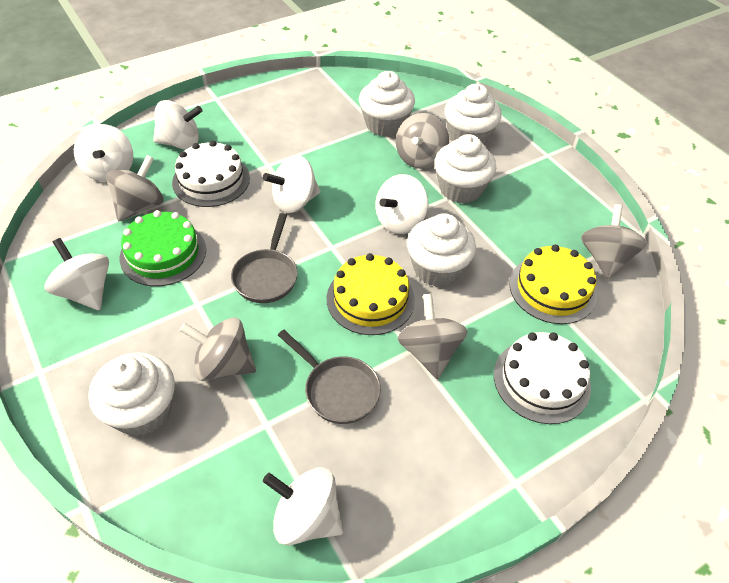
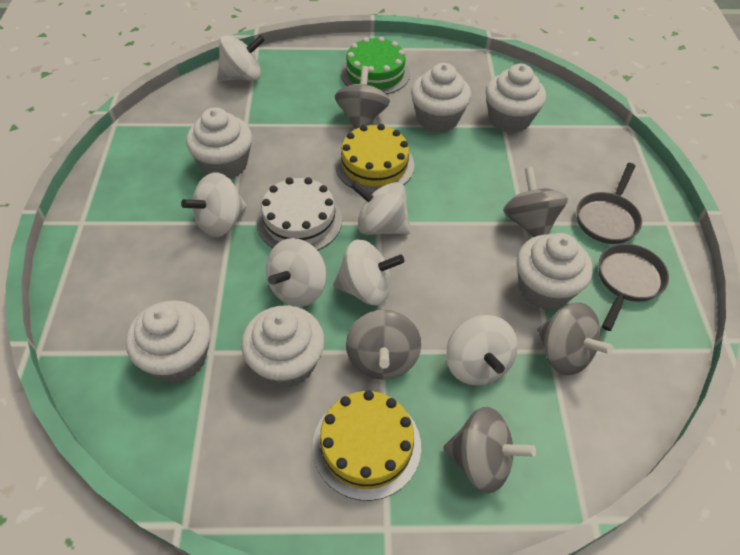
white cake: [172,141,250,207] [494,332,591,424] = 2 -> [257,177,342,251] = 1
white cupcake: [88,352,175,436] [359,71,415,137] [407,213,476,287] [435,134,496,204] [444,84,502,145] = 5 -> [126,300,211,383] [186,107,252,179] [241,306,325,388] [411,63,471,133] [485,64,546,133] [516,233,593,310] = 6

